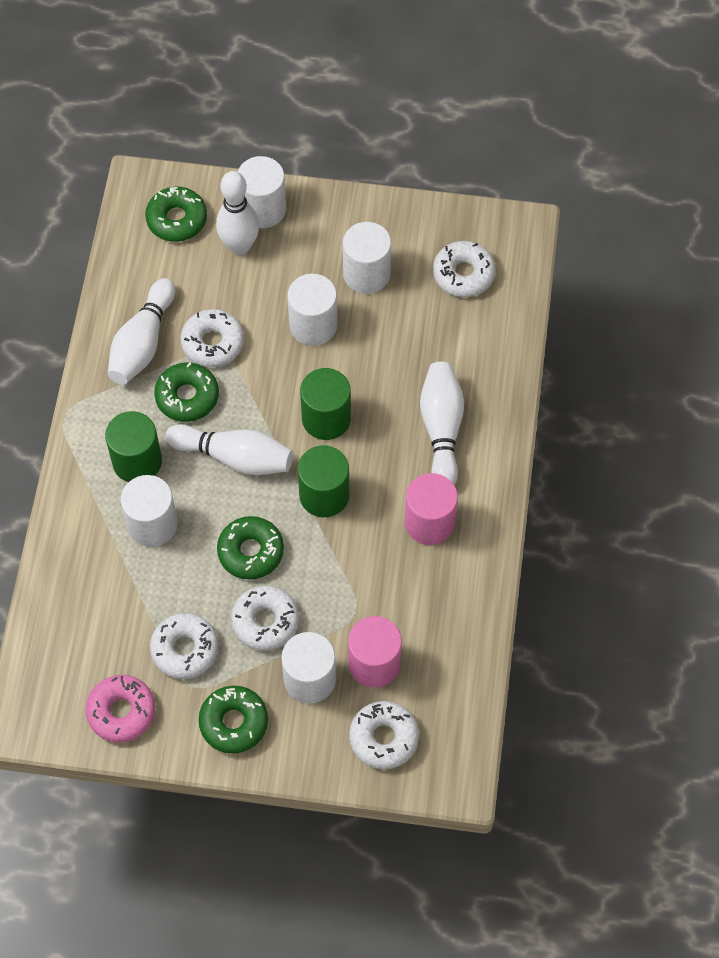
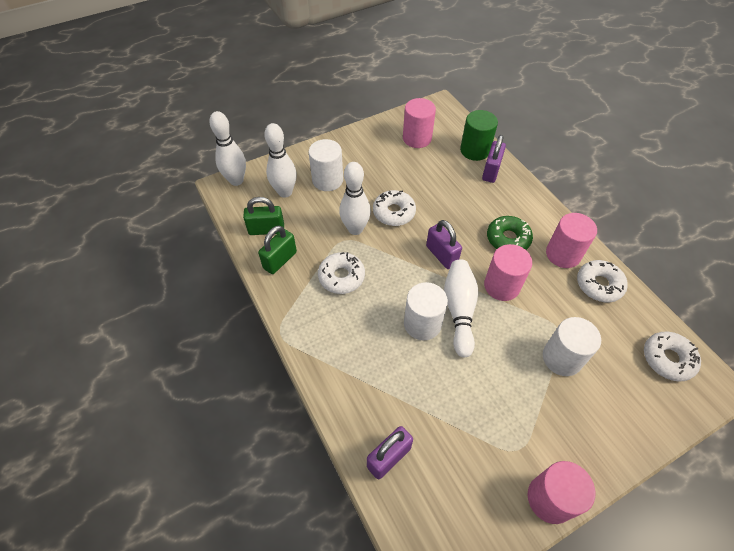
green cylinder: [105,411,162,482] [298,445,349,517] [300,368,351,440] = 3 -> [460,110,498,161] = 1
green donut: [145,187,207,242] [154,362,219,422] [198,686,268,754] [217,516,284,580] = 4 -> [487,216,533,250] = 1
green padlock: none = 0 -> [243,197,284,235] [258,226,297,274] = 2
pink cylinder: [348,616,402,688] [405,473,458,545] = 2 -> [403,98,436,148] [484,244,532,301] [527,461,595,524] [546,213,597,268] = 4
pink donut: [86,675,155,743] = 1 -> none = 0
purple padlock: none = 0 -> [367,426,413,479] [426,220,462,269] [482,135,506,183] = 3
white cylinder: [121,475,178,547] [237,156,286,228] [281,632,336,704] [288,274,337,346] [343,222,391,294] = 5 -> [309,139,343,191] [404,282,448,340] [543,317,601,376] = 3
white donut: [150,613,219,679] [180,309,244,367] [231,586,299,651] [349,701,419,769] [433,241,495,297] = 5 -> [318,252,365,294] [373,190,416,226] [577,260,628,302] [644,331,701,382] = 4

